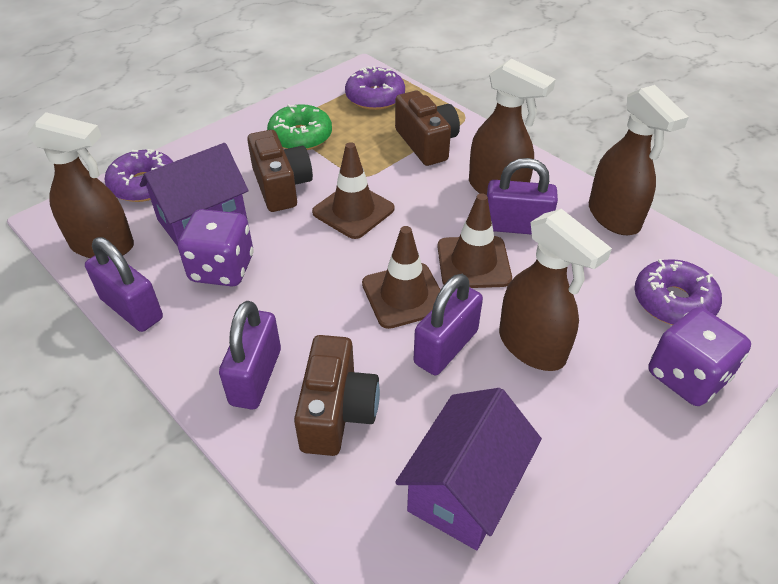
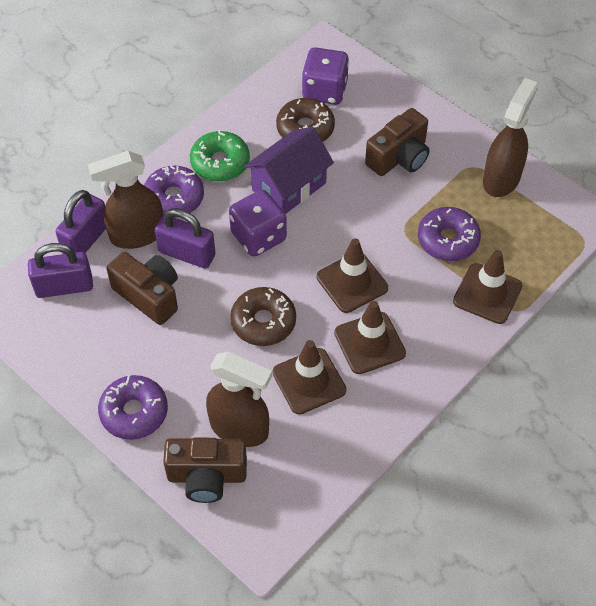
brown donut: none = 0 -> [230,287,296,346] [276,98,335,142] = 2
brown spray bottle: [27,112,134,258] [469,59,556,195] [499,209,612,371] [589,85,689,235] = 4 -> [88,151,163,249] [206,352,272,447] [483,78,538,197] = 3
brown traffic cone: [312,142,395,239] [362,226,441,329] [438,193,512,288] = 3 -> [273,340,347,415] [317,238,388,313] [334,301,406,374] [453,250,522,324] = 4
purple house: [140,143,249,246] [395,388,542,550] = 2 -> [244,127,334,214] = 1
purple padlock: [85,237,163,332] [219,301,281,410] [414,274,483,375] [487,158,558,235] = 4 -> [28,243,93,298] [55,190,106,254] [155,208,215,268] = 3

